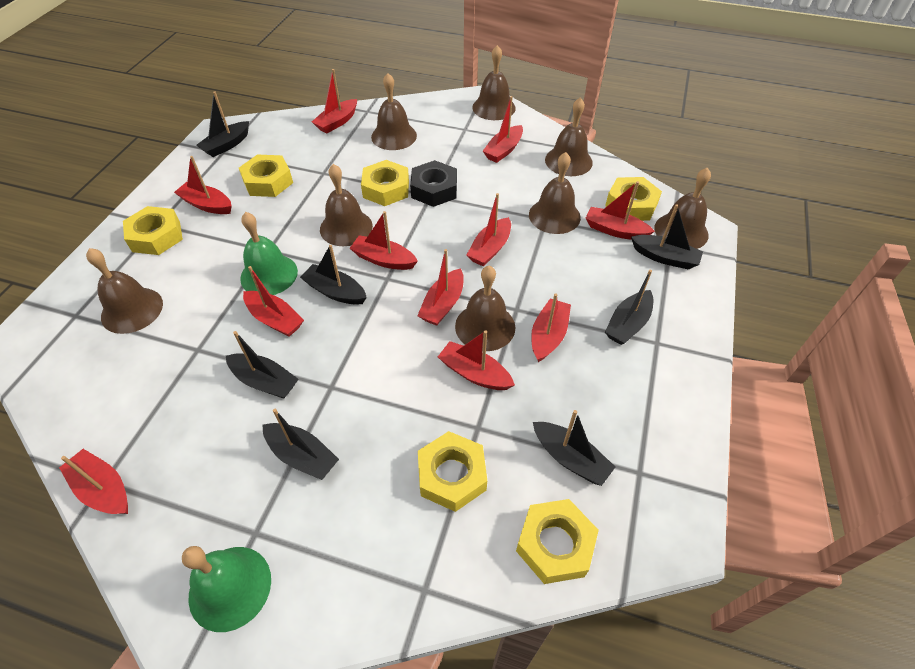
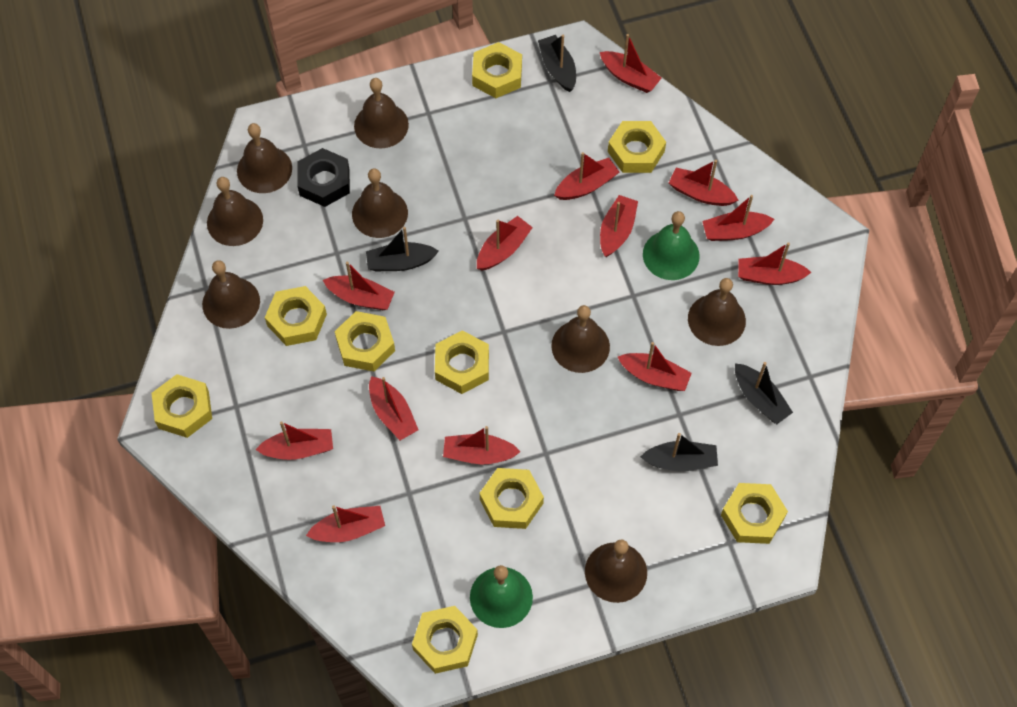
black boat: [196,91,249,157] [226,331,299,399] [262,409,339,480] [300,245,367,305] [533,410,615,486] [605,270,654,345] [631,204,703,270] = 7 -> [366,227,439,271] [538,35,576,92] [640,433,718,471] [735,362,793,424] = 4
red boat: [59,449,128,514] [174,156,232,214] [243,266,304,336] [312,69,357,133] [350,211,418,270] [417,249,464,326] [438,330,515,390] [466,193,511,266] [483,96,523,163] [531,293,571,362] [585,181,655,240] = 11 -> [255,421,333,460] [306,505,385,542] [323,261,395,310] [369,376,418,440] [443,426,521,464] [477,216,533,271] [554,152,619,200] [600,34,661,93] [600,195,638,257] [618,342,692,391] [669,160,738,206] [702,195,774,241] [738,242,812,285] = 13
yellow nut: [123,206,183,255] [239,155,293,197] [361,160,409,206] [418,431,487,512] [516,499,599,584] [605,177,662,221] = 6 -> [152,374,212,438] [265,286,327,346] [335,311,395,371] [412,606,478,674] [435,330,489,394] [472,42,522,98] [480,468,544,529] [608,121,666,173] [721,483,788,544] = 9

